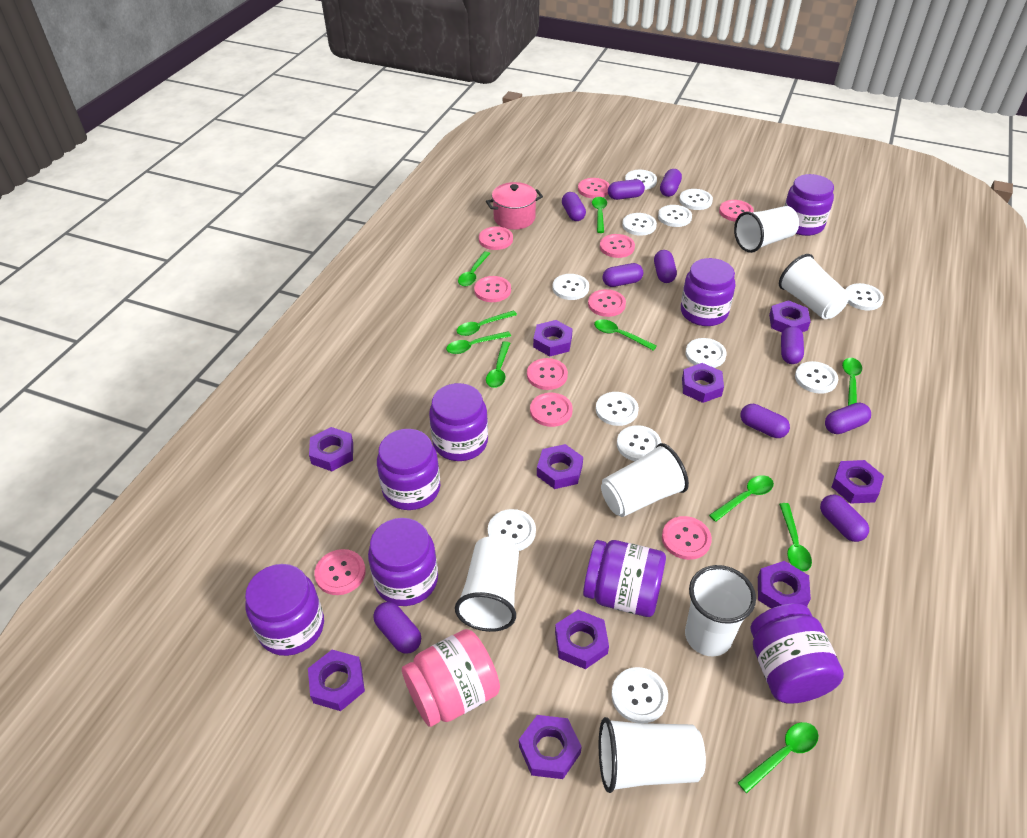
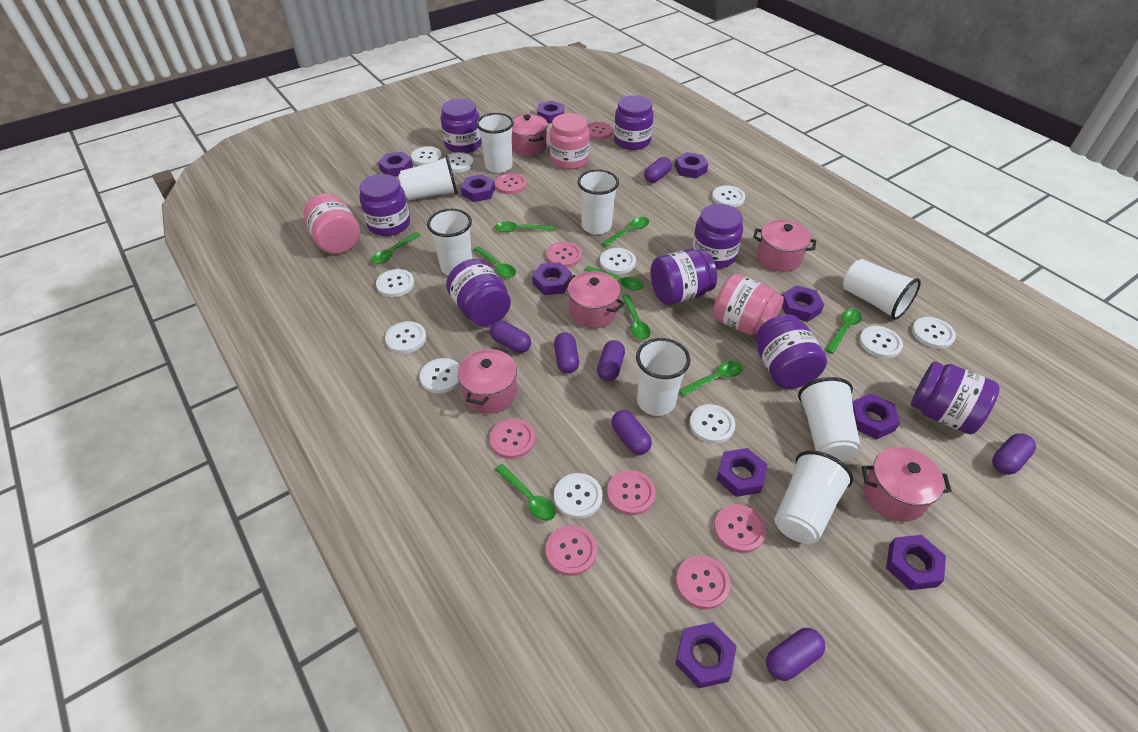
green spoon: [446,331,511,354] [457,310,517,336] [458,251,490,287] [486,341,510,388] [592,197,607,233] [594,319,657,351] [709,475,774,522] [738,722,818,793] [779,503,812,572] [842,358,862,406] = 10 -> [372,232,421,264] [474,246,516,278] [495,221,555,232] [495,464,556,521] [585,266,644,291] [602,217,649,247] [622,294,650,340] [679,361,743,397] [825,309,862,354] = 9
pink button: [314,549,366,595] [474,276,511,302] [479,226,513,250] [527,358,568,390] [530,393,573,427] [578,178,610,198] [588,289,626,317] [600,234,635,258] [662,516,712,560] [719,200,754,222] = 10 -> [489,418,535,459] [495,173,527,194] [546,242,582,268] [546,525,597,576] [587,122,613,140] [607,470,656,515] [676,555,730,609] [714,504,766,553] = 8
pink jar: [402,629,500,727] = 1 -> [304,194,360,254] [550,113,590,169] [713,274,784,335] = 3
pink pot: [486,182,543,230] = 1 -> [458,347,517,414] [512,114,548,156] [564,271,625,328] [753,220,816,272] [862,447,952,522] = 5
purple capsule: [373,602,421,654] [562,192,586,221] [602,263,643,287] [608,179,645,200] [654,250,677,283] [660,169,682,197] [741,404,790,438] [781,326,804,364] [820,495,869,542] [825,403,871,434] = 10 -> [490,321,531,353] [554,332,579,373] [597,340,625,381] [611,410,652,455] [644,157,672,183] [766,628,825,681] [992,433,1036,475] = 7
white button: [488,509,536,551] [552,274,589,300] [596,392,639,426] [611,667,668,723] [617,425,661,461] [622,213,657,236] [625,169,657,190] [658,205,692,227] [679,189,713,210] [686,338,727,368] [795,361,838,394] [846,283,884,310] = 12 -> [376,269,414,297] [385,321,426,354] [411,146,442,166] [420,358,460,393] [445,152,474,172] [554,473,603,519] [600,248,636,274] [690,404,735,444] [712,185,746,207] [859,326,903,358] [912,317,956,349] = 11
white cup: [455,536,519,632] [599,717,706,793] [601,443,689,517] [685,565,756,656] [734,206,799,253] [779,254,849,319] = 6 -> [399,156,458,200] [427,209,472,276] [476,113,514,173] [578,169,619,235] [636,338,690,416] [774,450,853,544] [798,377,861,461] [843,259,921,320] = 8

